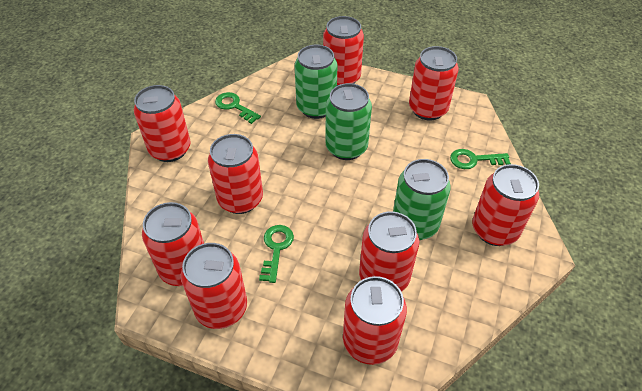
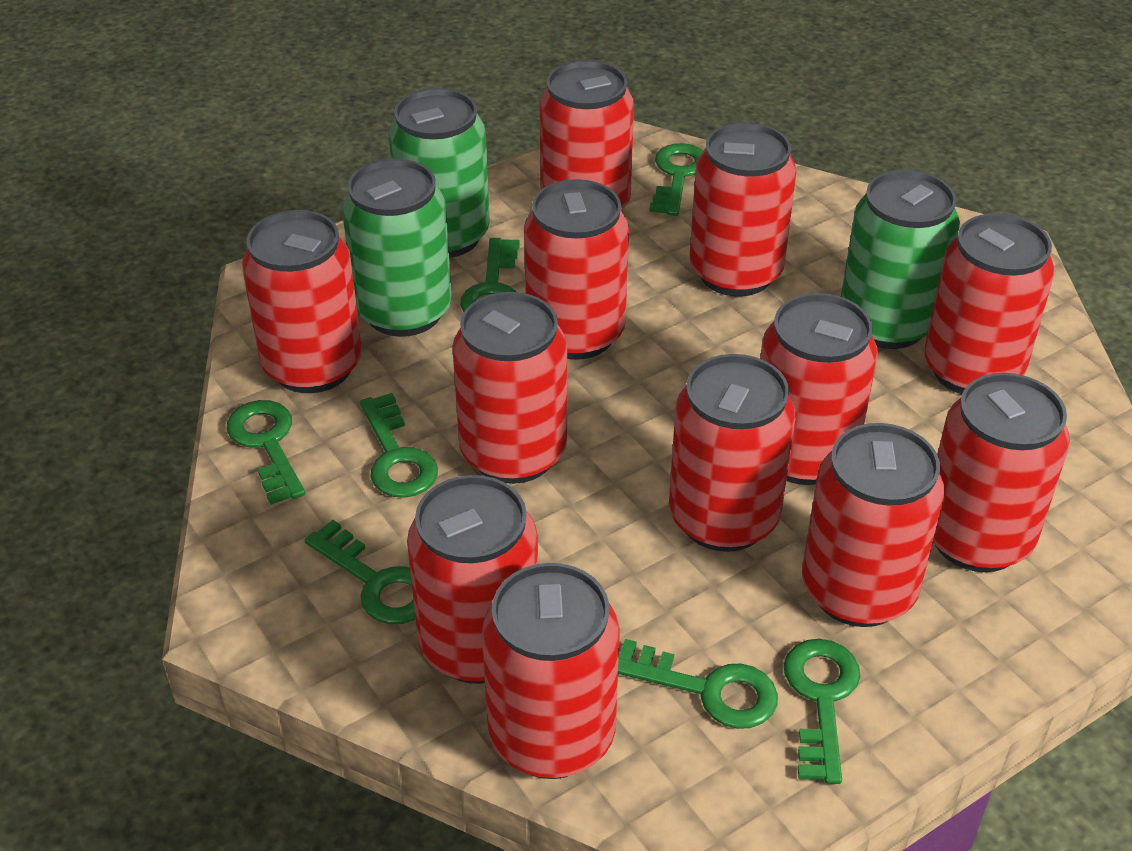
green key: [215,92,261,124] [259,225,294,283] [450,149,511,169] = 3 -> [227,400,305,505] [305,520,415,624] [360,393,438,498] [460,238,520,312] [618,639,778,729] [650,143,703,216] [784,639,860,784] = 7
red can: [134,85,191,162] [142,202,204,286] [181,243,247,329] [208,134,263,214] [323,16,364,86] [343,276,407,365] [359,211,419,292] [409,46,459,121] [472,164,539,246] = 9 -> [242,210,362,393] [407,475,538,684] [452,292,567,484] [482,563,620,779] [524,179,629,360] [539,60,634,210] [669,354,795,552] [690,122,797,296] [760,293,878,485] [802,423,945,627] [924,213,1055,394] [933,373,1070,572] = 12

